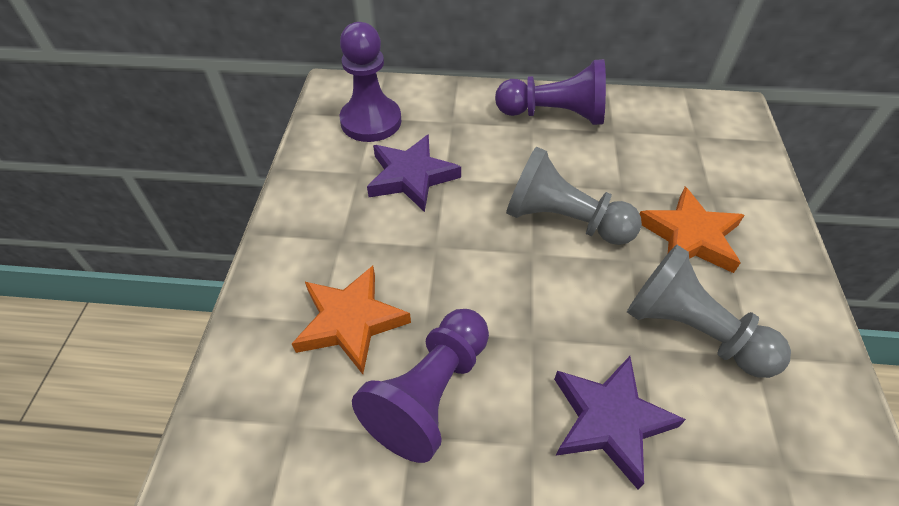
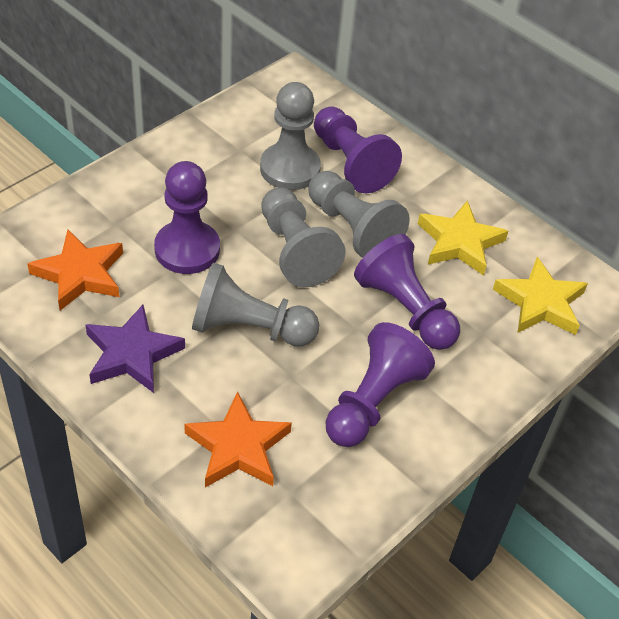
grey pawn: [506,147,642,245] [627,245,791,378] = 2 -> [192,263,319,347] [260,82,321,190] [261,188,346,287] [309,171,410,258] = 4
purple pawn: [339,22,401,142] [352,309,489,463] [495,59,606,125] = 3 -> [154,161,220,274] [314,106,402,193] [326,322,435,447] [354,234,460,350] = 4
purple star: [367,134,461,212] [554,356,686,490] = 2 -> [85,305,185,393] = 1
yellow star: none = 0 -> [418,200,508,276] [493,257,588,335] = 2

